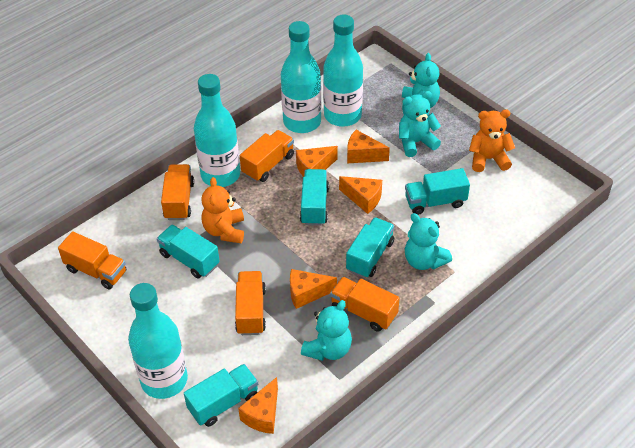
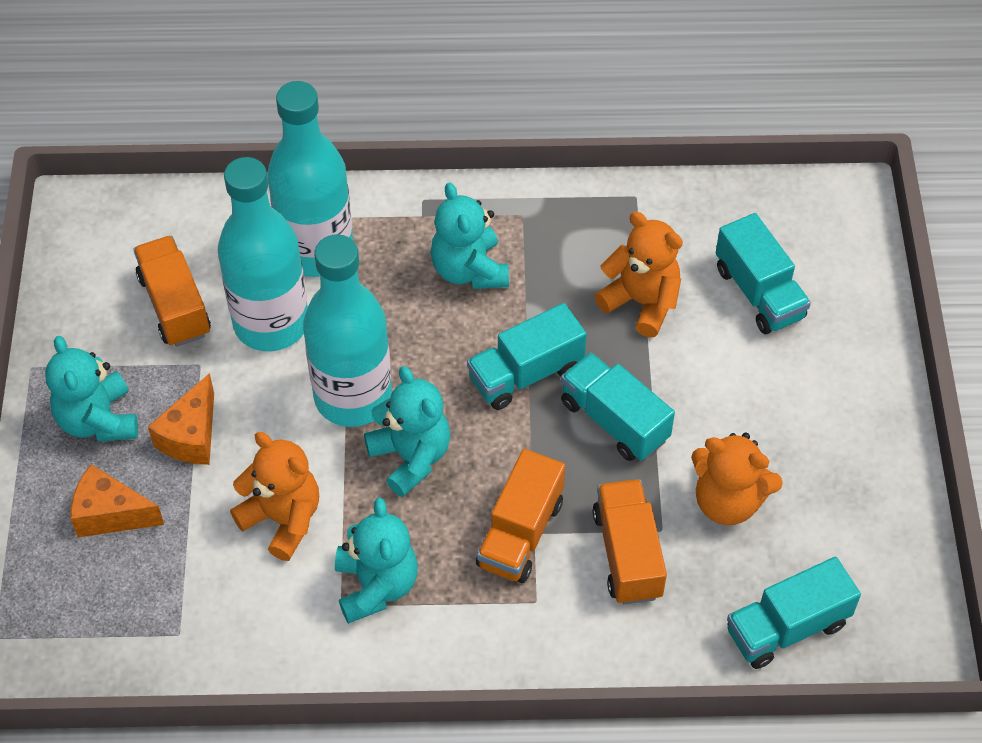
orange cheese: [238,377,278,434] [290,269,337,309] [296,146,338,177] [339,176,382,214] [347,130,390,164] = 5 -> [70,464,164,537] [148,373,214,465] = 2
orange teddy bear: [201,177,244,243] [469,109,515,172] = 2 -> [230,432,319,561] [595,212,683,338] [691,433,783,525] = 3
orange truck: [58,231,126,289] [161,164,194,220] [235,271,266,335] [240,130,294,182] [330,277,399,332] = 5 -> [133,236,211,347] [476,449,565,583] [593,479,667,605] = 3
turquoise bottle: [128,283,188,399] [194,74,240,187] [281,21,321,133] [323,15,363,127] = 4 -> [218,157,308,351] [267,81,353,277] [303,234,392,427] = 3
turquoise truck: [157,225,220,279] [184,364,258,427] [300,169,329,226] [346,217,394,278] [405,168,470,215] = 5 -> [467,303,587,410] [561,352,675,461] [716,213,811,334] [727,557,861,669] = 4

